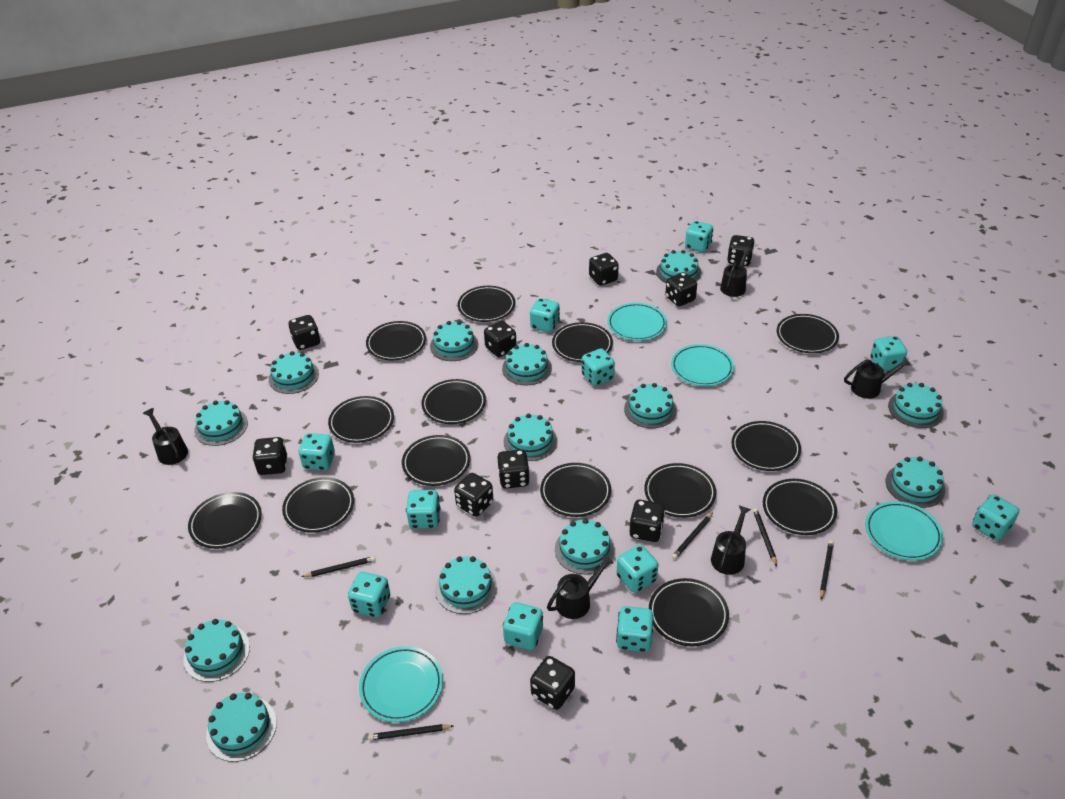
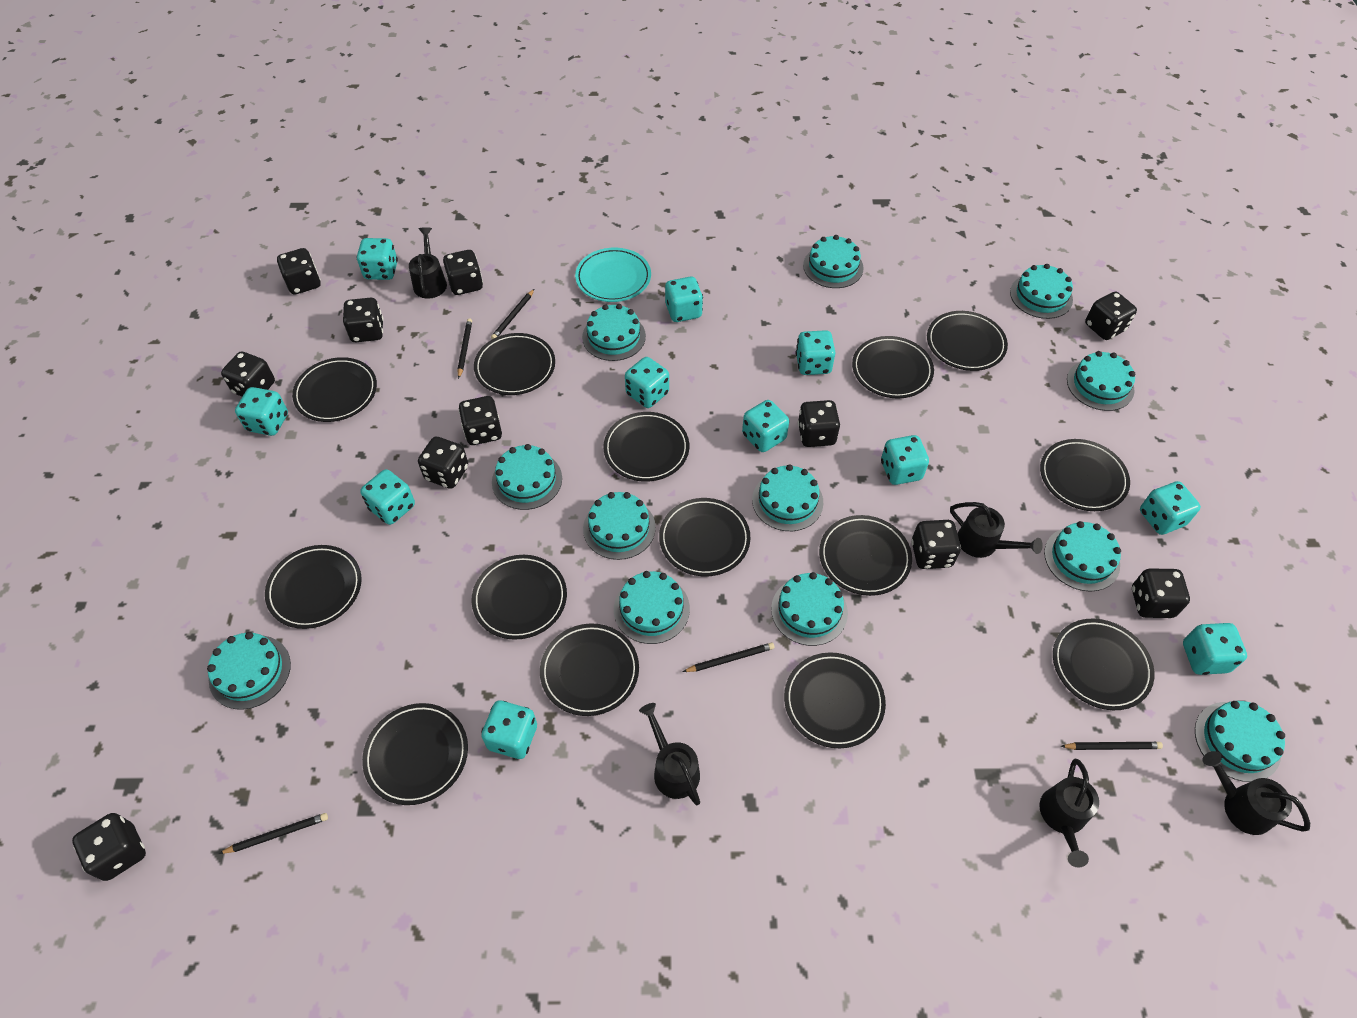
black dice: [252,437,287,475] [288,315,320,350] [454,473,493,517] [484,321,517,357] [497,450,530,489] [530,656,575,710] [589,253,619,286] [630,500,665,542] [665,272,697,306] [727,235,755,266] = 10 -> [72,813,146,881] [221,352,275,397] [277,248,321,295] [343,297,384,342] [418,436,468,489] [443,250,483,295] [458,396,502,445] [798,400,840,447] [911,520,961,569] [1085,292,1137,340] [1132,568,1190,618] = 11
turquoise cake: [183,619,250,682] [194,400,248,446] [206,693,277,762] [269,351,319,394] [430,321,478,361] [435,556,497,614] [502,343,552,385] [504,414,557,461] [555,519,615,574] [624,383,677,428] [656,250,701,283] [885,457,945,508] [888,383,944,428] = 13 -> [207,632,291,710] [492,444,562,510] [582,304,646,361] [583,492,656,560] [614,571,690,644] [752,464,823,531] [771,572,848,646] [803,235,864,288] [1010,264,1073,319] [1044,521,1121,591] [1067,351,1135,411] [1195,701,1285,782] = 12
turquoise plate: [359,646,443,722] [607,303,667,341] [671,344,734,386] [865,501,943,561] = 4 -> [575,248,651,302] = 1

